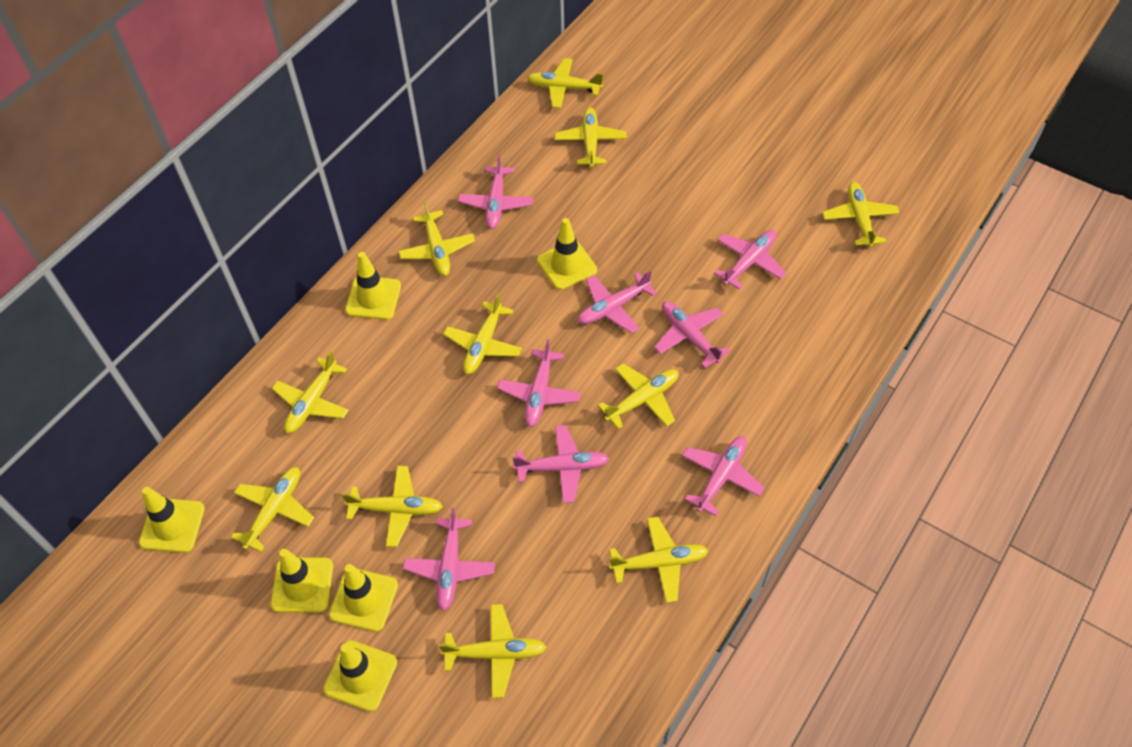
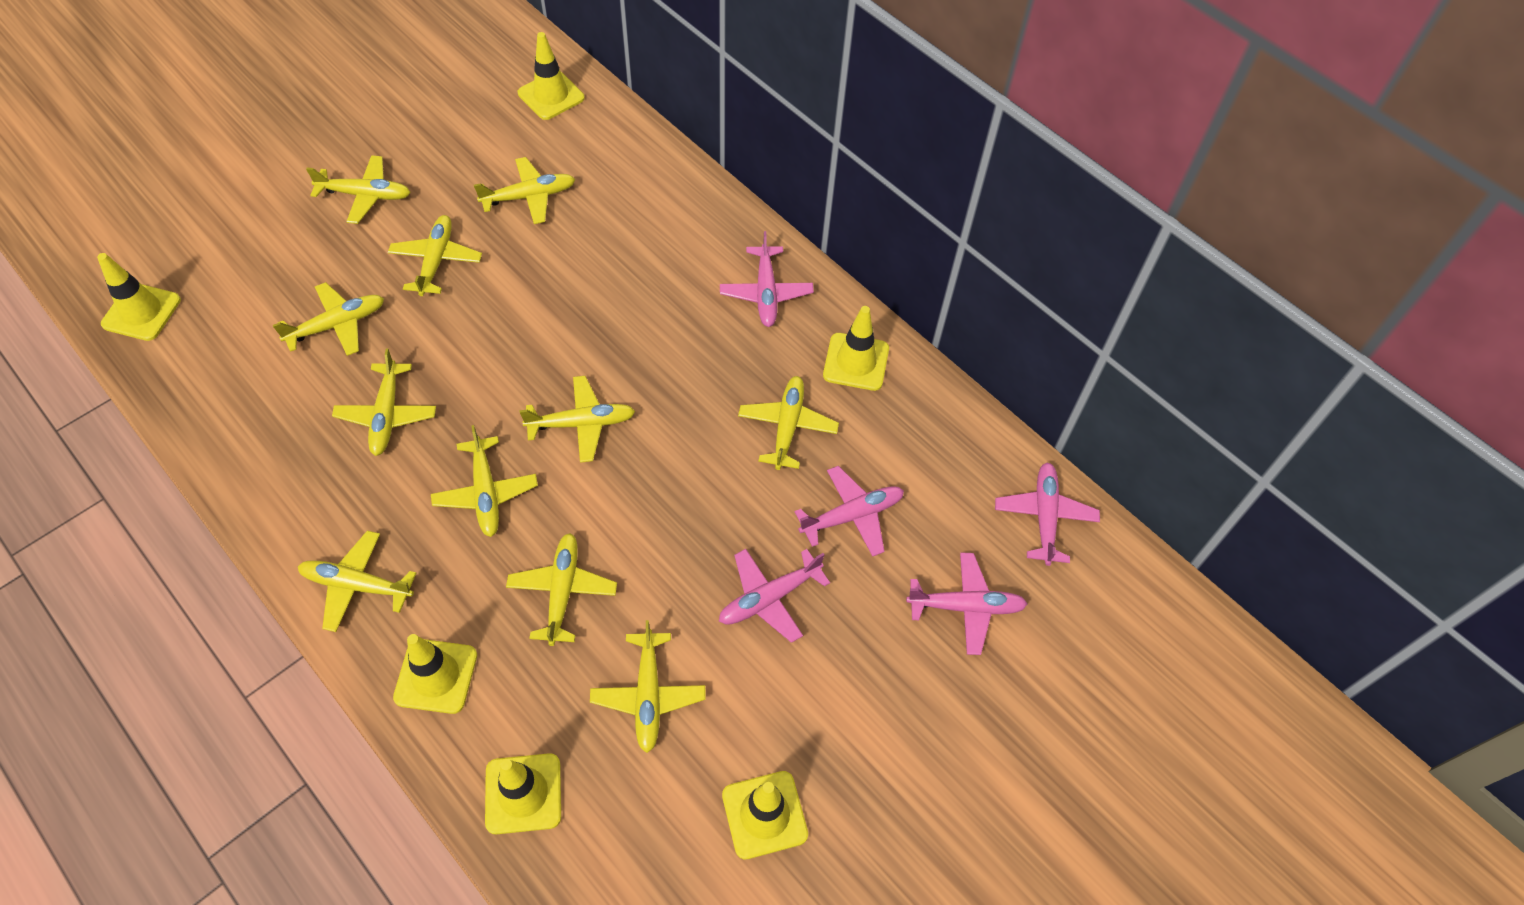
pink plane: [403,508,495,611] [458,155,533,229] [497,339,581,427] [512,425,610,503] [578,270,657,333] [654,301,730,368] [682,436,765,516] [714,230,786,289] = 8 -> [719,549,830,643] [720,231,814,327] [795,466,904,557] [906,552,1027,655] [995,462,1100,566] = 5

